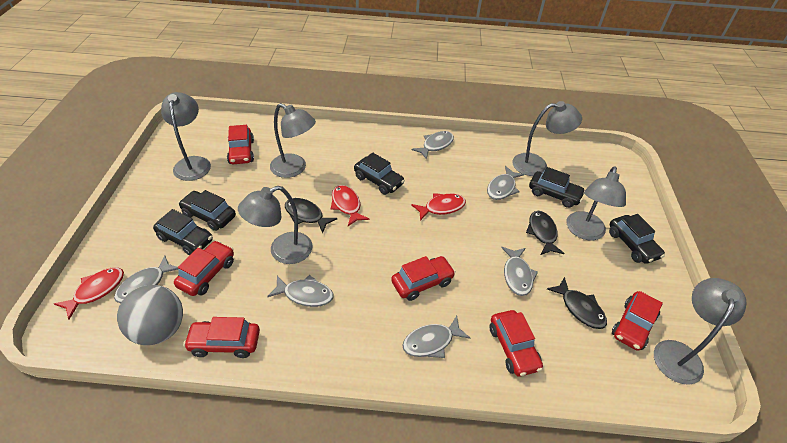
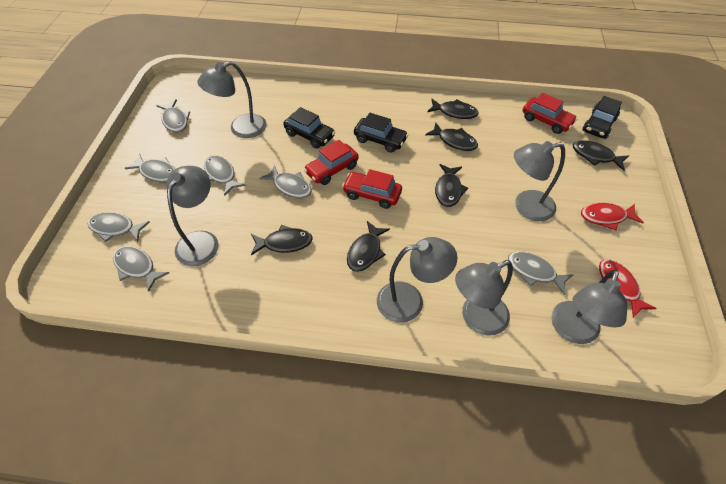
black car: [153,209,213,255] [178,190,236,231] [354,152,405,195] [529,167,585,208] [609,214,665,264] = 5 -> [284,107,335,149] [354,113,408,153] [583,96,622,139] = 3
black fish: [285,198,337,233] [526,211,565,255] [547,277,607,329] = 3 -> [251,225,313,255] [347,221,390,272] [425,123,478,151] [427,99,479,119] [435,164,468,207] [573,140,629,171] = 6
grey ball: [117,285,183,345] = 1 -> none = 0
grey fish: [114,255,178,303] [267,275,334,307] [402,316,470,358] [412,131,454,160] [487,166,524,200] [501,247,538,296] = 6 -> [87,212,150,242] [113,246,169,292] [124,154,175,183] [156,99,190,133] [204,155,246,196] [259,164,312,199] [508,252,574,295] = 7
red car: [174,240,234,296] [183,317,260,358] [227,125,254,164] [391,256,456,301] [490,310,543,377] [612,291,663,351] = 6 -> [304,140,358,185] [342,169,402,209] [523,93,577,134] = 3
red fish: [54,268,124,320] [331,185,369,226] [411,193,466,221] = 3 -> [581,203,644,231] [599,259,657,318] = 2

